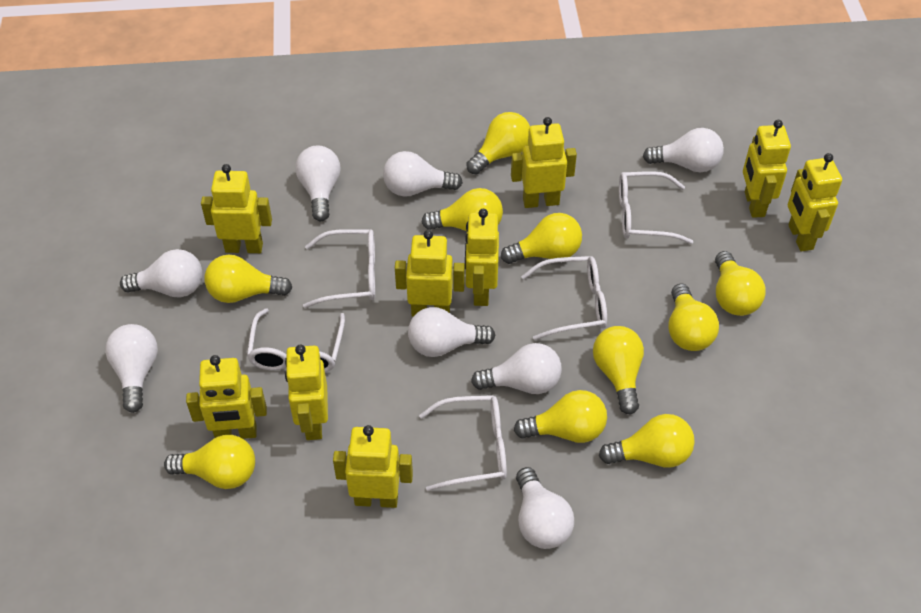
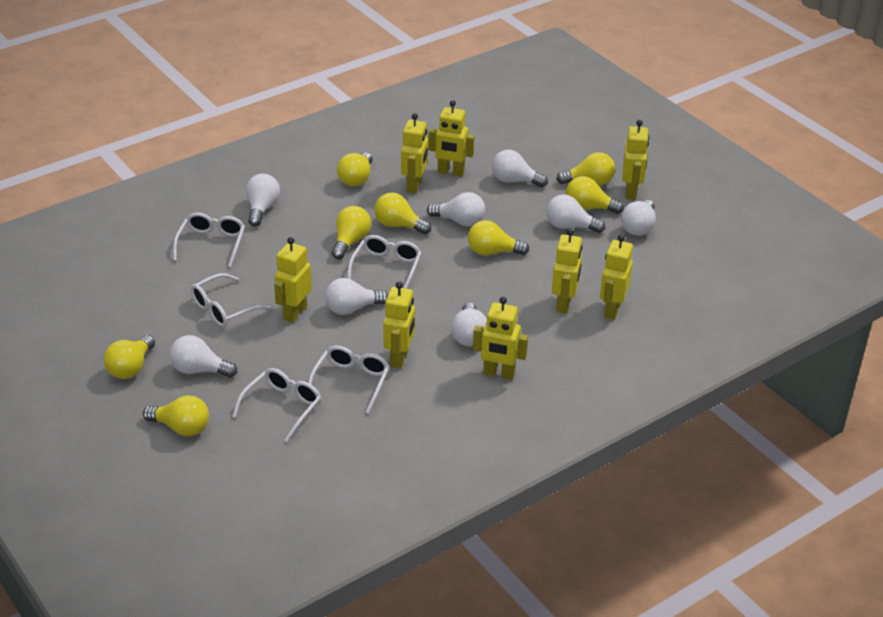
yellow light bulb: [164,435,255,489] [205,255,292,303] [421,188,503,231] [466,112,530,175] [501,213,582,264] [514,390,607,443] [593,326,644,414] [599,414,695,468] [669,283,719,351] [715,251,765,316] = 10 -> [104,335,155,379] [143,395,209,436] [331,206,371,259] [337,152,373,186] [374,192,431,234] [468,220,529,256] [556,152,615,185] [566,176,624,214] = 8
yellow robot: [186,355,267,439] [201,164,272,253] [285,344,328,440] [333,425,413,508] [395,230,465,317] [465,209,499,306] [511,117,577,208] [743,120,791,218] [788,153,842,251] = 9 -> [274,237,312,323] [383,281,415,369] [401,113,428,194] [428,100,475,177] [473,297,528,380] [552,229,582,314] [600,234,633,319] [622,120,649,200] = 8

